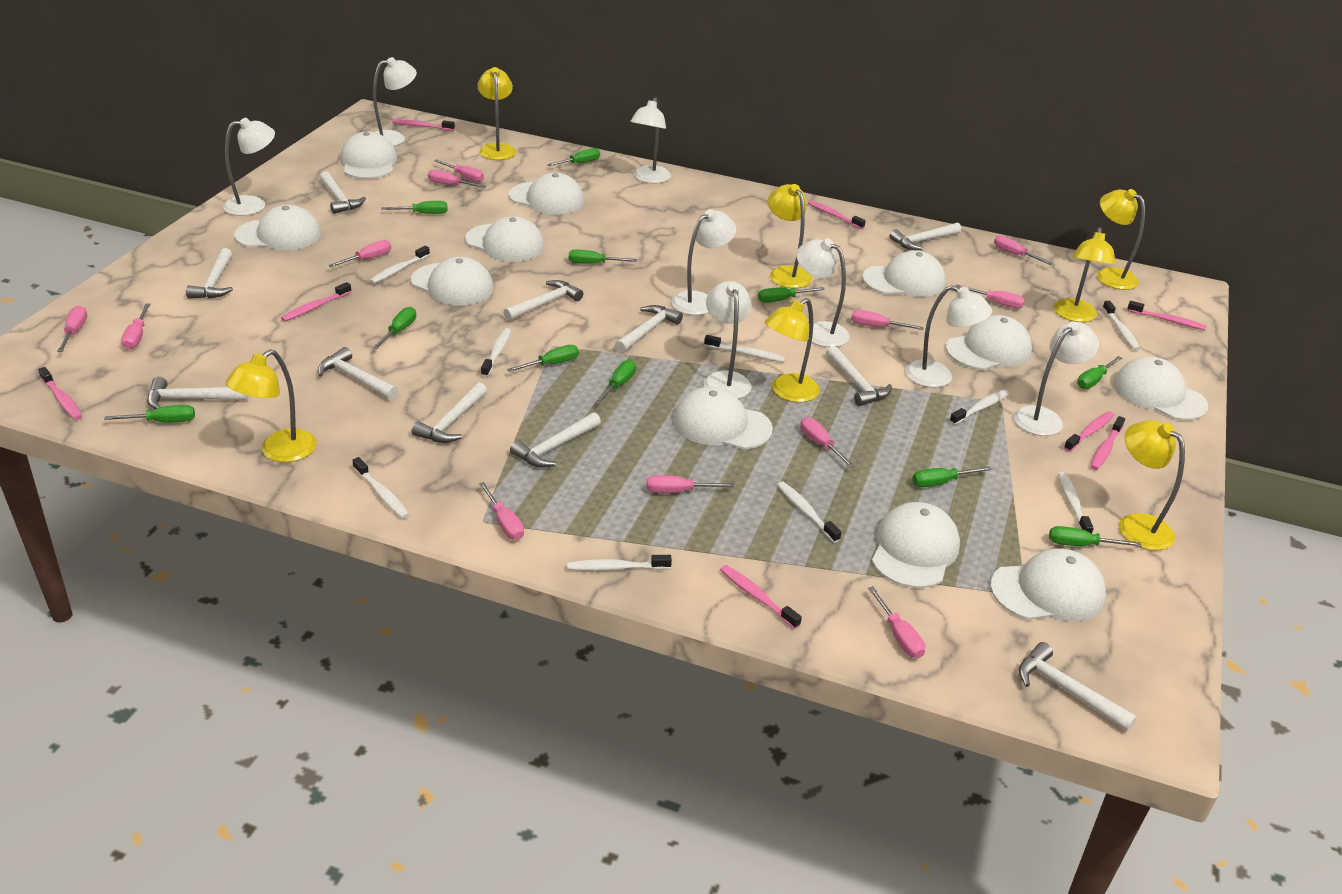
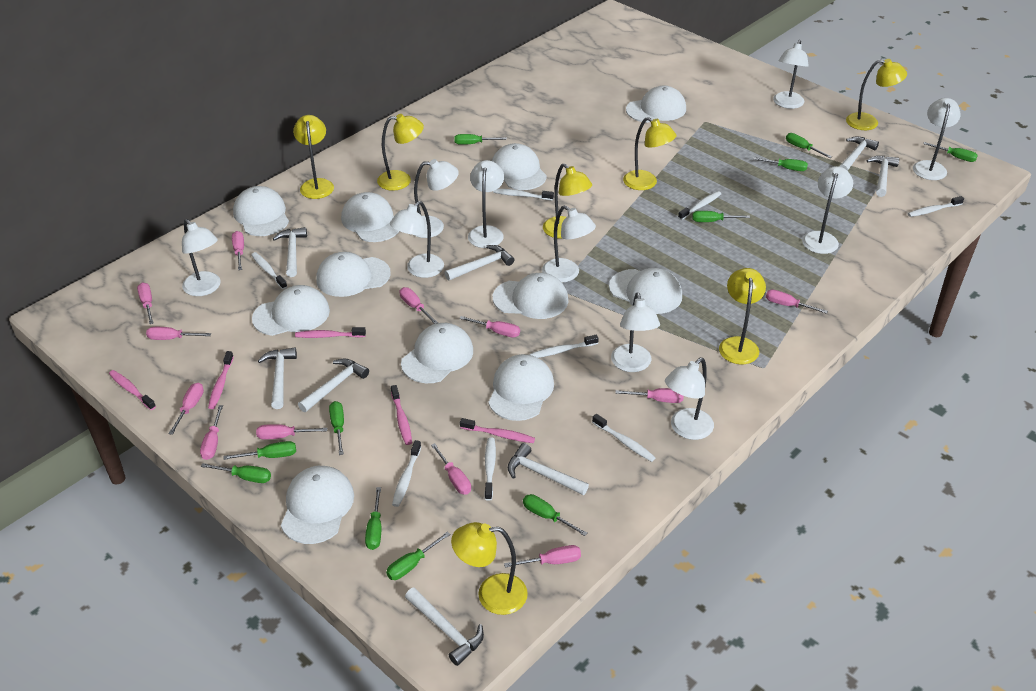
pink toothbrush: [38,367,82,420] [281,282,352,322] [392,119,455,131] [720,565,802,629] [808,200,866,229] [1064,411,1115,452] [1090,416,1125,470] [1127,301,1207,330] = 8 -> [109,370,156,410] [208,351,234,409] [295,327,366,338] [391,385,412,445] [460,418,535,443] = 5
white hammer: [147,377,249,409] [186,248,233,299] [318,347,398,400] [320,172,366,214] [412,382,487,443] [503,280,583,321] [510,412,601,468] [615,305,683,353] [826,346,892,406] [890,222,961,250] [1018,642,1137,731] = 11 -> [258,347,297,409] [273,227,307,277] [298,358,369,412] [405,587,484,666] [445,245,515,281] [508,443,589,495] [839,137,879,171] [866,156,899,197] = 8
white lamp: [223,118,275,216] [373,57,417,146] [630,97,671,184] [671,209,736,315] [703,281,752,399] [796,239,850,347] [905,285,992,388] [1014,321,1099,436] = 8 -> [182,219,221,296] [390,201,444,278] [414,159,459,238] [468,160,504,248] [542,205,596,282] [611,292,660,372] [665,357,714,440] [773,40,809,109] [802,166,853,254] [913,98,961,180] = 10
white toothbrush: [353,457,410,519] [370,246,430,284] [481,328,511,377] [567,555,672,571] [704,335,786,362] [777,482,842,543] [949,390,1009,425] [1058,472,1094,534] [1102,301,1140,350] = 9 -> [251,252,287,289] [392,440,421,507] [484,437,496,501] [493,189,554,201] [530,335,599,358] [592,414,656,462] [678,191,721,220] [908,196,964,217] = 8

